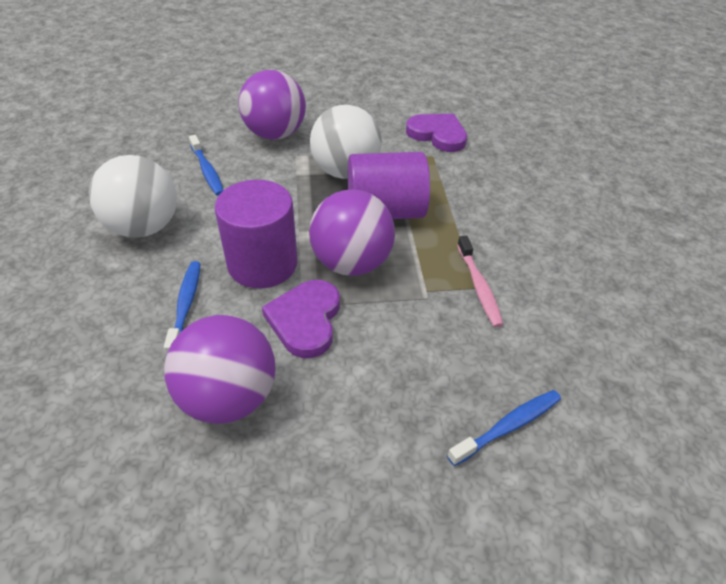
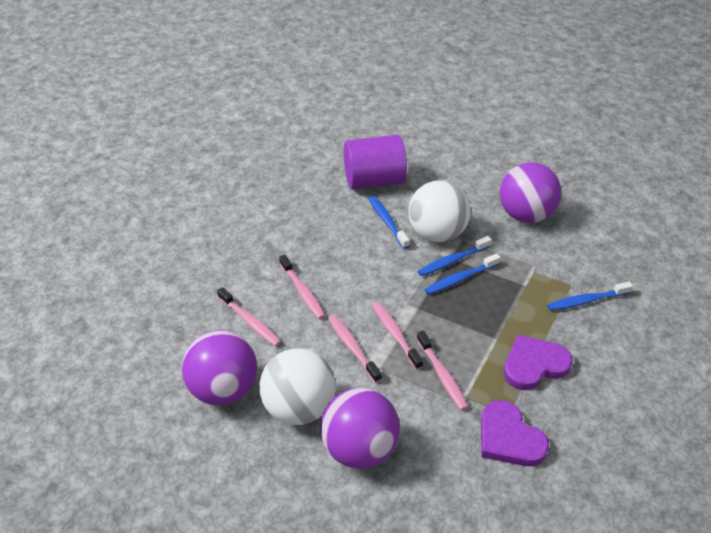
blue toothbrush: [164,261,201,355] [189,135,224,196] [447,390,561,466] = 3 -> [368,196,410,249] [418,236,492,276] [424,253,501,295] [547,282,633,311] = 4
pink toothbrush: [457,236,504,328] = 1 -> [217,287,281,346] [279,255,325,319] [328,315,382,383] [372,302,423,370] [417,331,468,410] = 5
purple cylinder: [215,180,298,288] [348,152,430,219] = 2 -> [344,135,407,189] = 1

